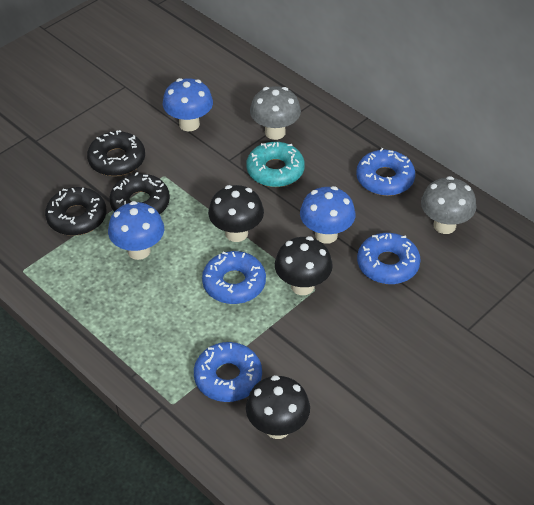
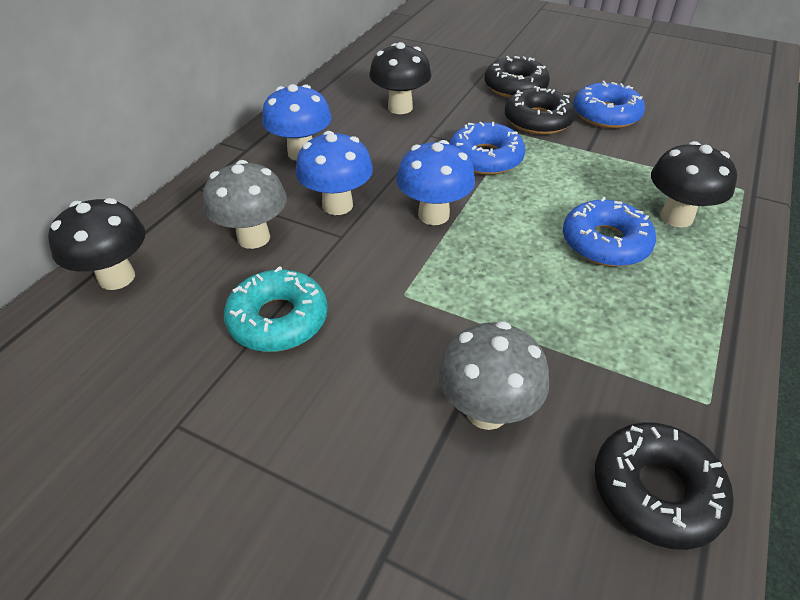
blue donut: [194,342,262,402] [202,251,266,304] [356,148,415,196] [357,233,421,284] = 4 -> [449,122,525,175] [563,197,656,267] [573,81,645,128] = 3

